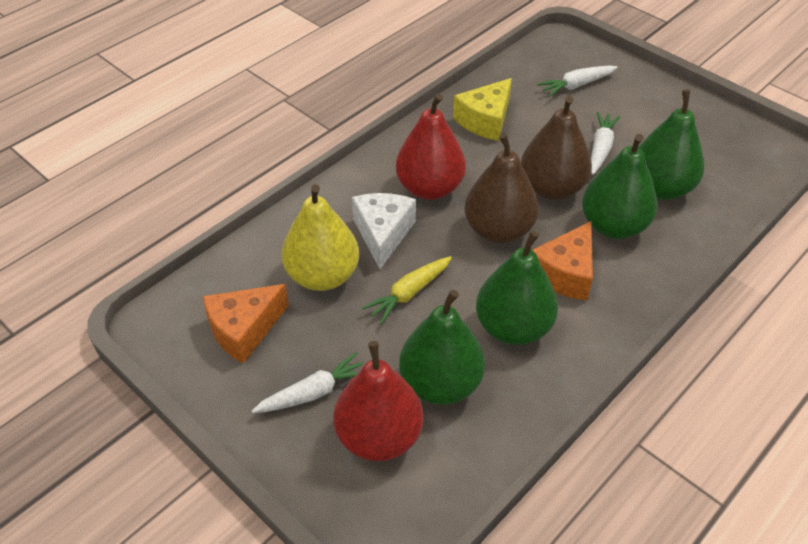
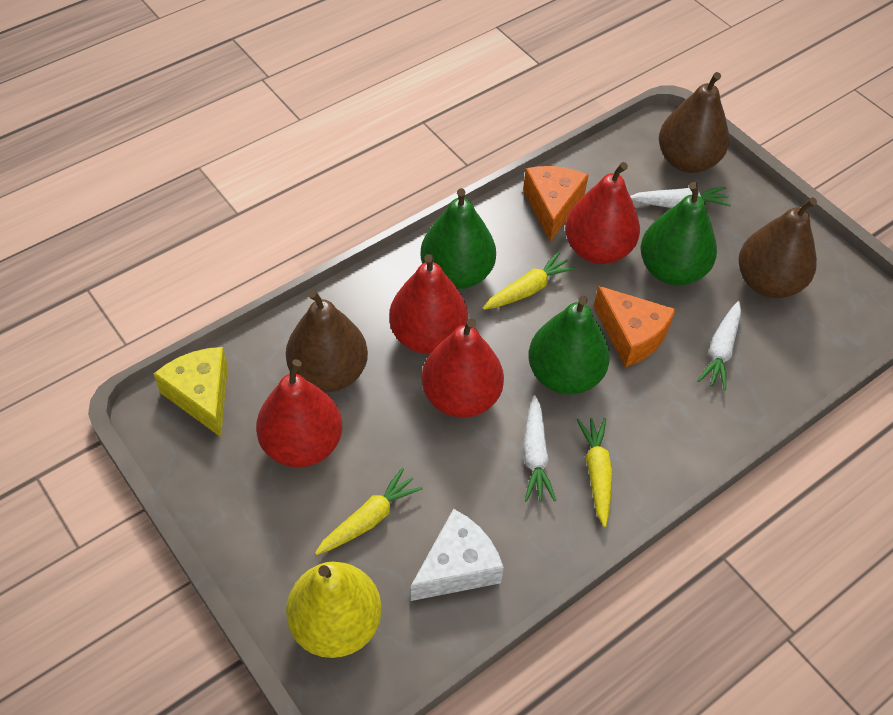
brown pear: [465,133,539,243] [521,96,592,200] = 2 -> [286,290,368,392] [659,72,729,173] [738,197,817,298] = 3
green pear: [399,290,485,405] [476,231,558,345] [582,134,658,239] [639,89,705,200] = 4 -> [421,188,496,289] [528,296,610,394] [640,182,717,285] = 3
red pear: [333,341,424,461] [396,94,466,200] = 2 -> [256,359,342,468] [389,254,468,354] [421,318,504,418] [565,162,640,264] = 4
yellow carrot: [362,256,452,324] = 1 -> [315,468,423,555] [483,252,576,310] [576,418,612,527] = 3

